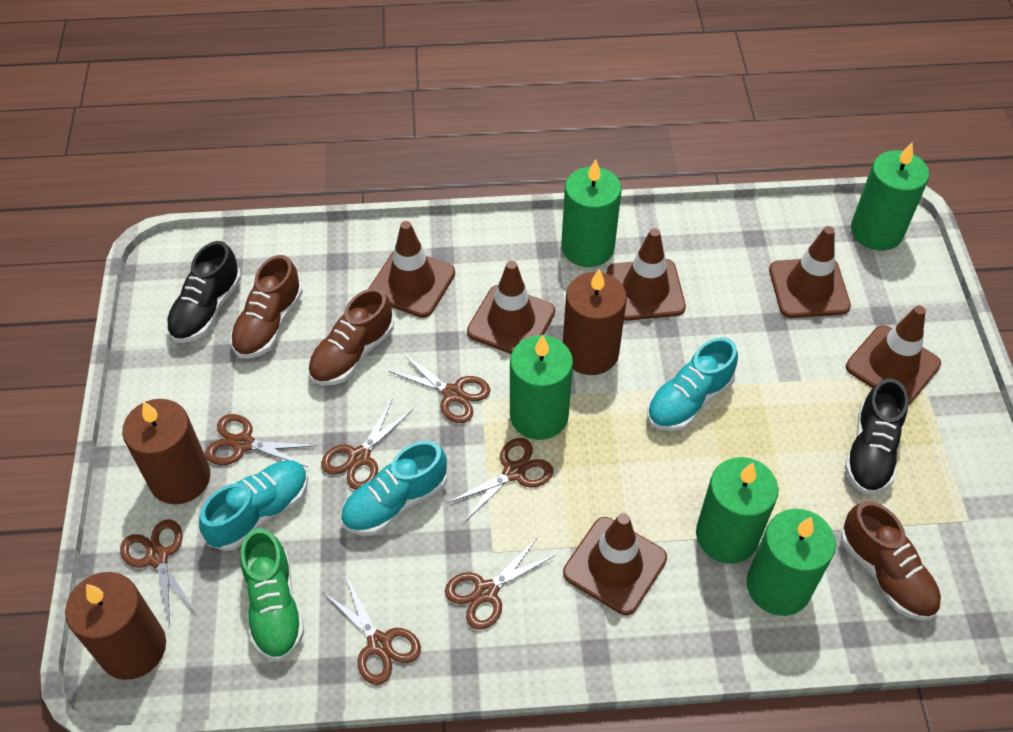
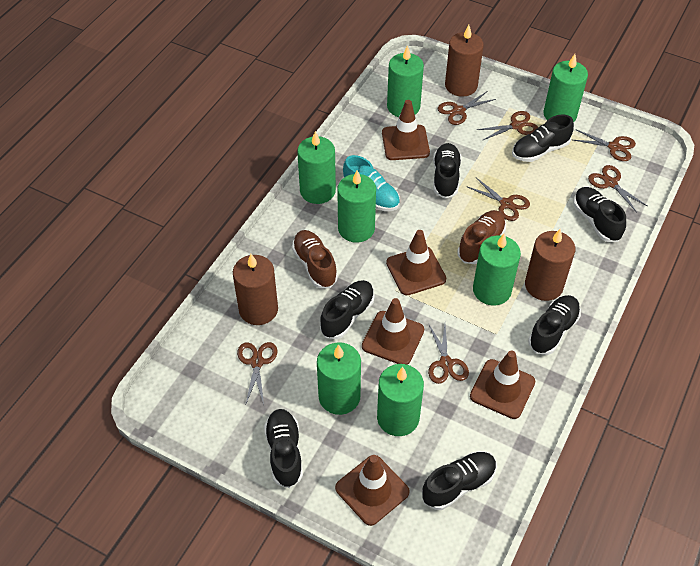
black shoe: [166,241,241,343] [845,378,908,494] = 2 -> [264,409,303,488] [320,280,375,339] [422,452,497,510] [433,143,461,199] [512,114,574,162] [528,295,581,355] [573,187,626,242] = 7
brown shoe: [230,255,303,359] [308,288,394,386] [841,501,941,621] = 3 -> [292,230,338,288] [457,210,506,264] = 2
brown traffic cone: [369,221,455,318] [467,261,555,354] [563,513,667,615] [607,228,686,321] [769,226,851,318] [846,306,941,405] = 6 -> [335,455,410,526] [362,298,424,365] [382,100,430,160] [386,230,446,295] [470,350,535,419] = 5
green candle: [510,335,573,440] [561,159,622,267] [696,457,778,564] [747,509,836,616] [851,143,929,250] = 5 -> [297,131,336,204] [317,342,361,415] [337,170,376,243] [377,364,424,436] [387,45,424,117] [473,234,521,306] [543,54,588,122] = 7
green shoe: [240,528,304,662] = 1 -> none = 0
turquoise shoe: [199,460,308,551] [340,441,447,536] [647,337,738,431] = 3 -> [343,155,400,211] = 1

